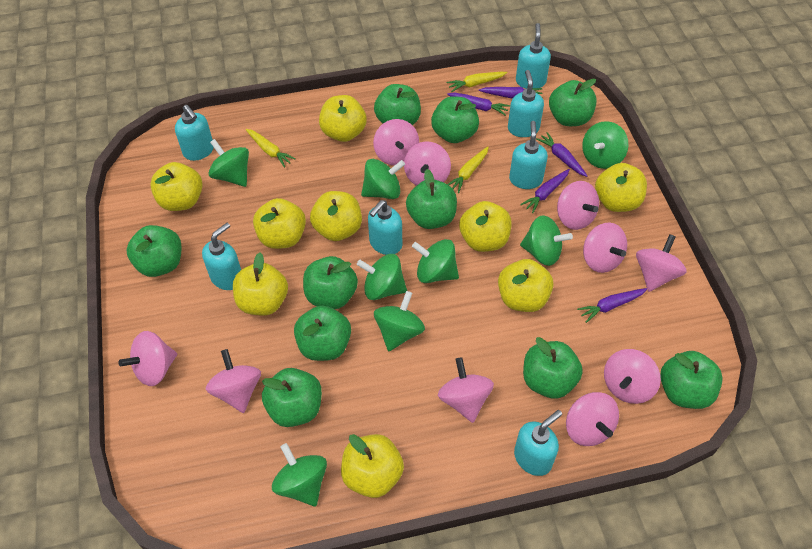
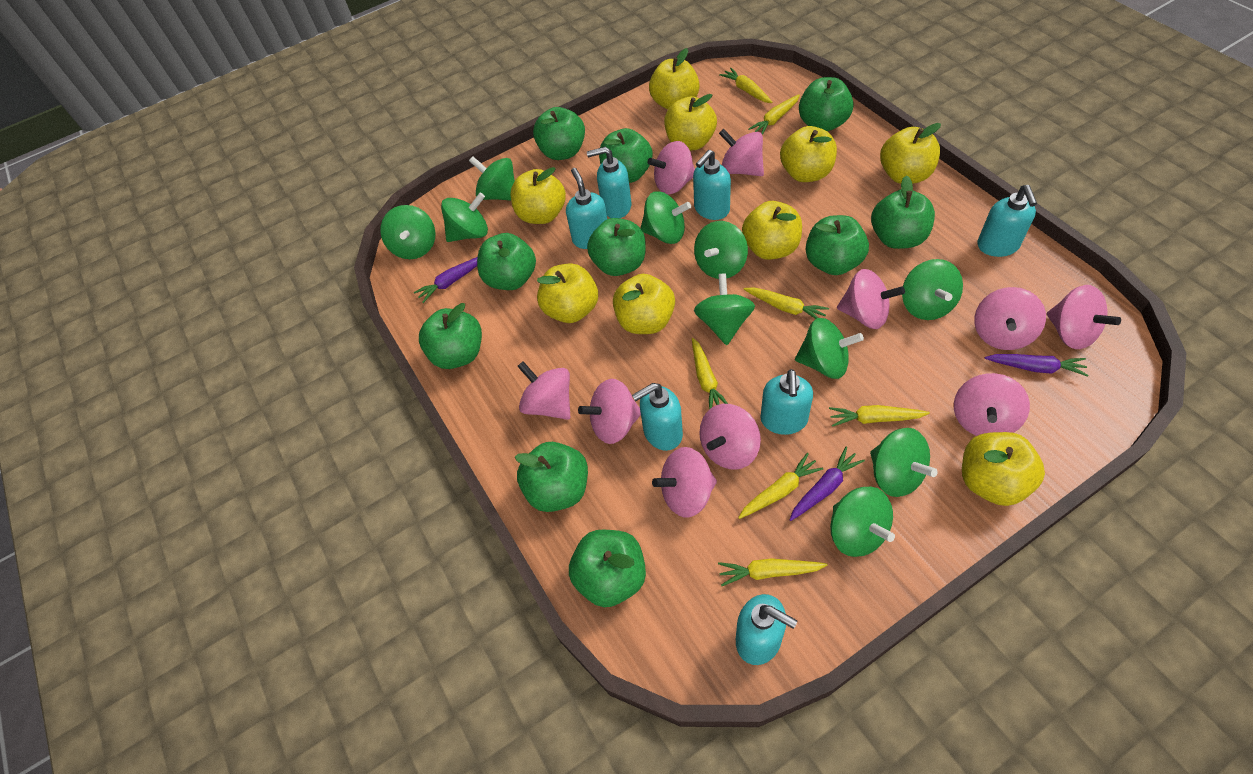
green spinning top: [208,139,249,187] [272,443,327,506] [357,254,407,300] [361,159,405,199] [374,291,425,351] [412,239,459,283] [520,215,573,266] [582,121,628,169] = 8 -> [380,205,436,259] [441,193,488,242] [469,156,515,201] [641,191,691,244] [694,221,748,279] [694,273,755,345] [795,318,864,379] [830,487,895,557] [870,428,938,497] [902,259,963,320] = 10
purple carrot: [447,93,510,116] [479,87,542,98] [520,169,570,213] [536,132,587,177] [577,288,647,323] = 5 -> [414,257,477,303] [790,447,865,521] [985,354,1089,377] = 3
yellow carrot: [246,129,296,168] [446,72,508,92] [448,147,489,193] = 3 -> [692,338,728,409] [718,558,828,586] [719,68,773,103] [738,453,823,519] [743,287,829,319] [748,94,800,135] [829,405,930,427] = 7

